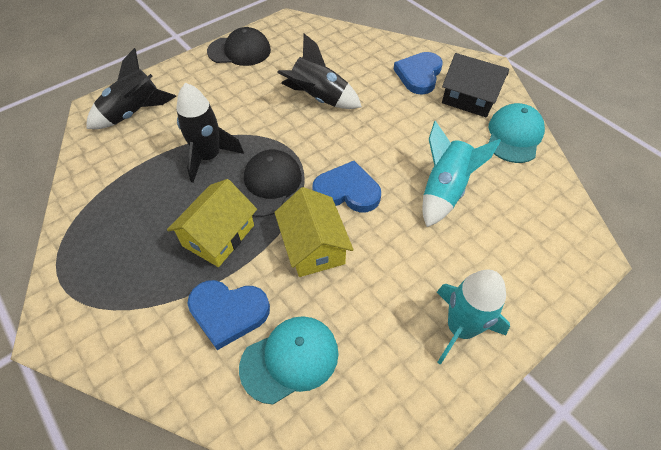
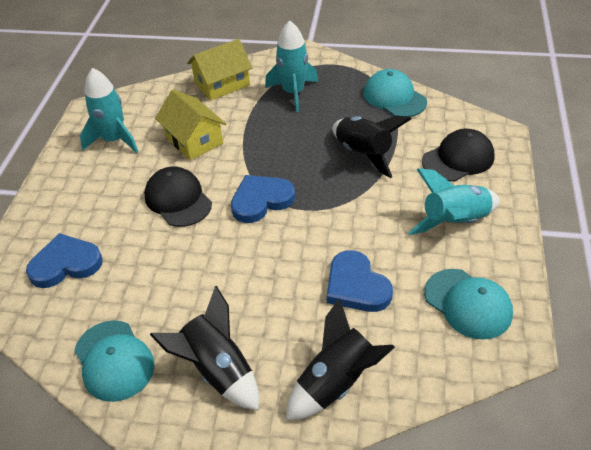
black house: [442,53,509,118] = 1 -> none = 0
turquoise cap: [239,316,339,405] [489,103,545,163] = 2 -> [74,320,154,402] [364,69,427,117] [424,269,513,340] = 3
turquoise rocket: [422,121,501,227] [437,270,510,365] = 2 -> [80,68,138,153] [265,21,318,112] [408,168,500,235] = 3

